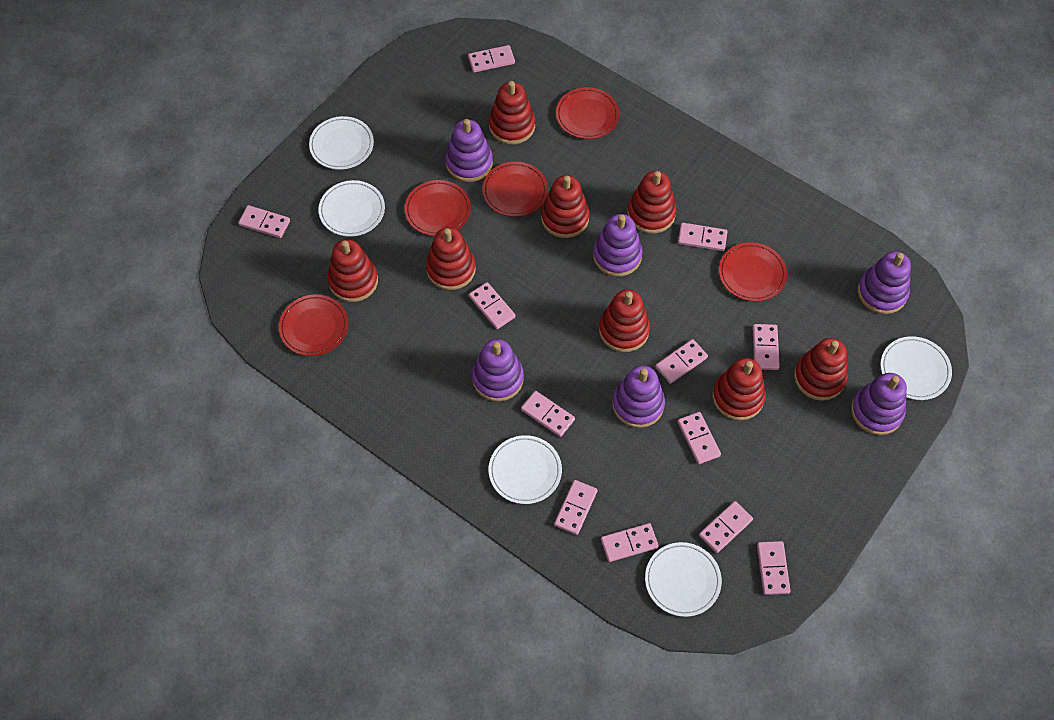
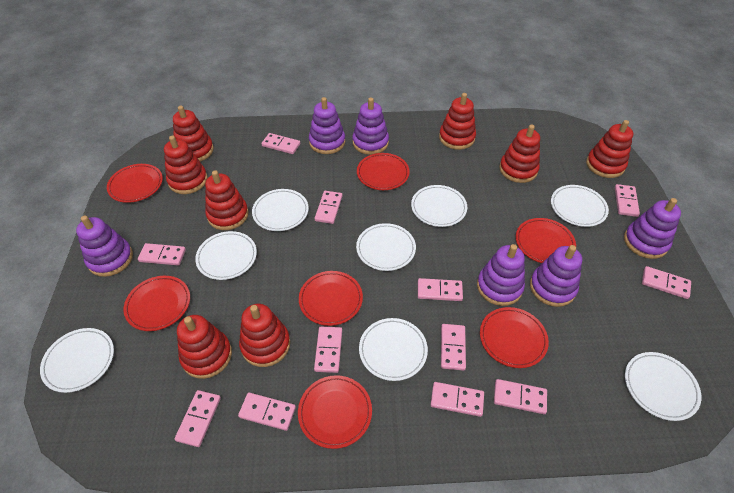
red plate: [279,294,348,356] [405,180,471,236] [482,162,548,217] [556,87,619,139] [719,242,787,302] = 5 -> [107,164,163,203] [124,276,190,331] [298,375,372,449] [299,271,363,326] [357,153,410,190] [480,307,549,368] [516,218,576,263] = 7
white plate: [309,116,374,170] [318,180,385,237] [489,435,562,504] [645,542,722,617] [880,336,952,400] = 5 -> [40,328,114,393] [195,231,257,280] [252,189,309,231] [356,223,416,271] [359,318,428,381] [411,185,467,227] [551,185,609,227] [625,352,701,421] = 8

